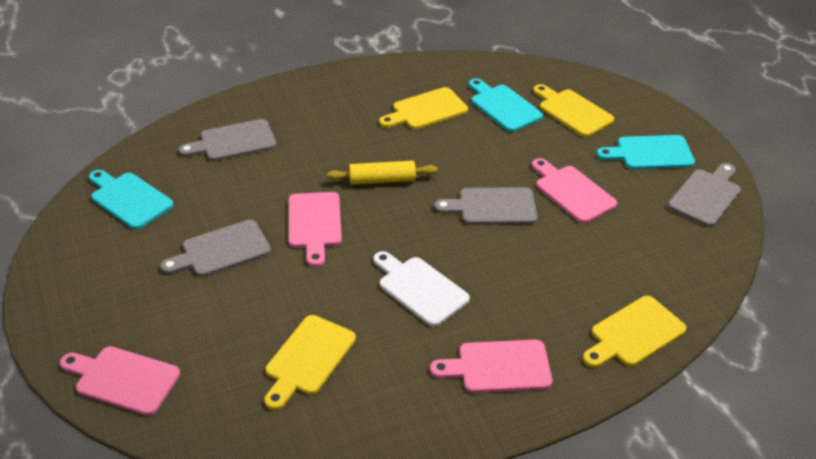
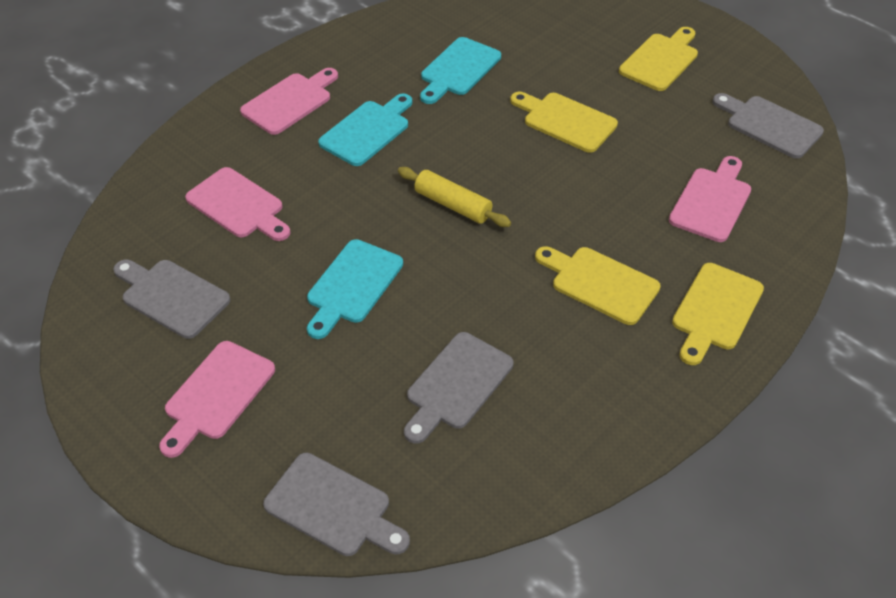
white cutting board: [373,251,470,327] = 1 -> none = 0

